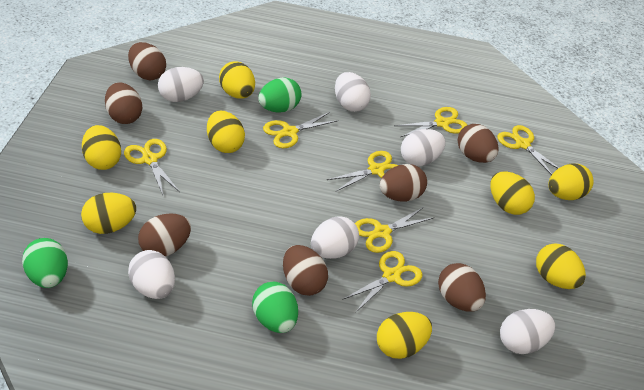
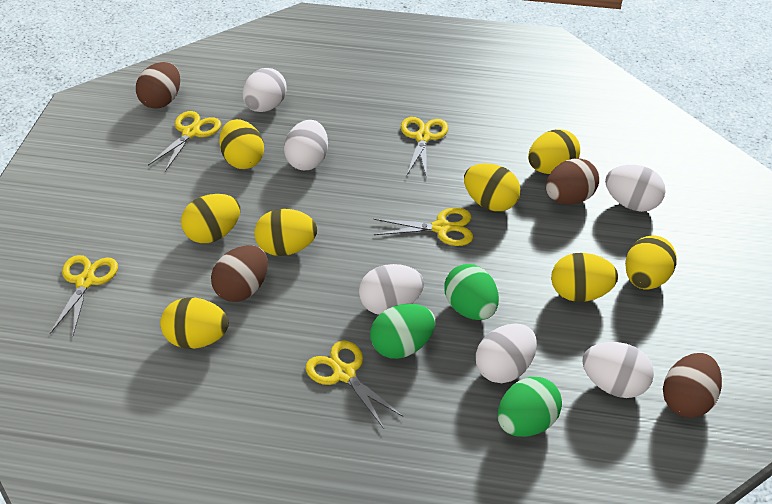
brown egg: [105,83,142,124] [128,42,166,80] [138,213,191,257] [283,245,328,296] [380,164,427,202] [438,263,486,312] [457,124,499,163] = 7 -> [136,62,180,109] [211,245,268,302] [546,158,599,205] [663,353,722,418] = 4
yellow scissors: [124,139,180,195] [263,112,338,148] [327,151,398,192] [342,251,422,313] [355,207,433,253] [395,107,467,137] [498,125,559,175] = 7 -> [50,255,118,335] [148,111,221,171] [306,341,404,429] [373,208,473,246] [401,117,448,179] = 5

